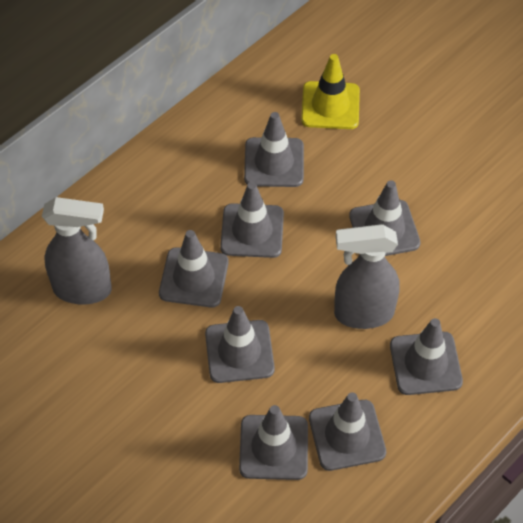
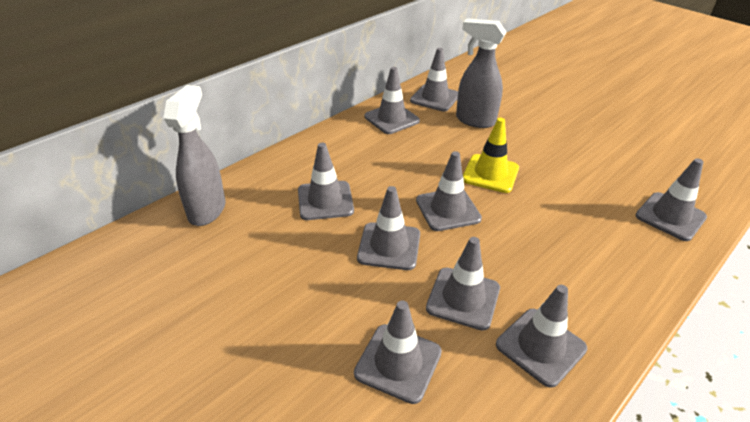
grey traffic cone: [159,230,229,307] [205,306,275,383] [220,182,284,258] [239,405,308,480] [244,112,304,187] [309,392,386,471] [349,180,421,256] [390,318,463,395] = 8 -> [298,143,354,220] [354,300,442,404] [357,186,420,270] [364,67,420,134] [410,48,458,112] [416,151,482,231] [426,237,500,331] [496,285,587,388] [636,158,707,241] = 9

